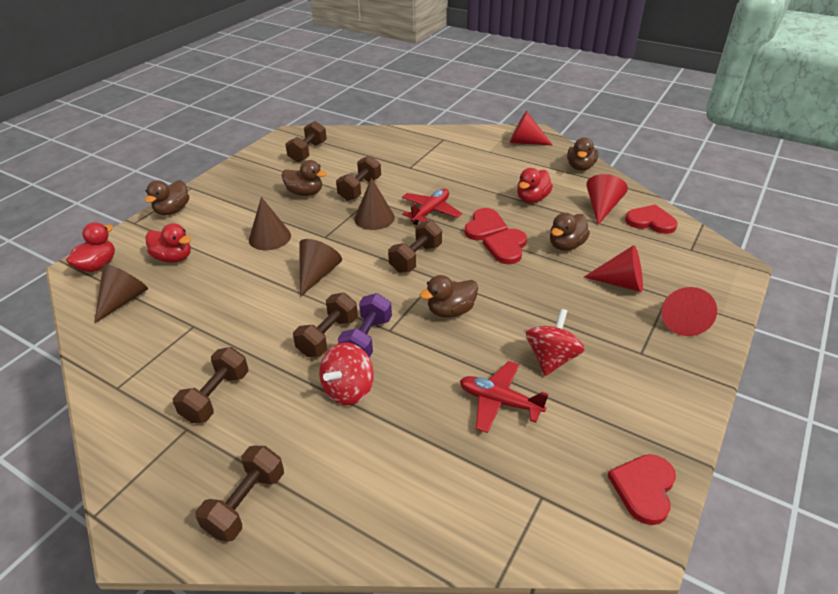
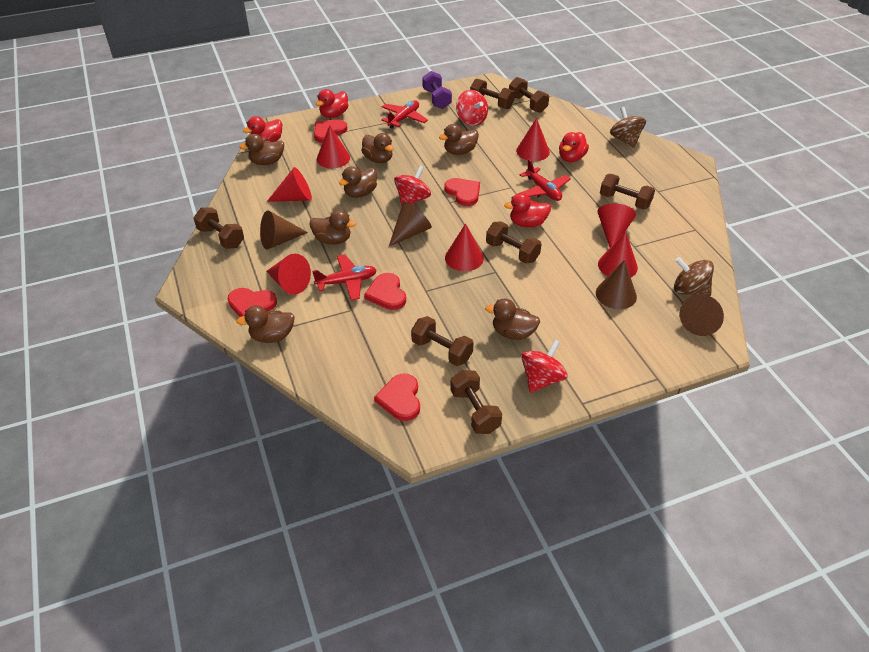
brown duck: [145,180,189,215] [281,160,327,196] [420,275,478,318] [550,213,590,251] [567,137,599,171] = 5 -> [236,306,295,343] [239,134,284,165] [309,210,356,245] [339,166,377,198] [361,133,394,163] [439,124,479,155] [485,298,540,340] = 7
brown dumbbell: [173,347,249,423] [196,446,284,542] [285,121,327,162] [293,293,358,357] [336,155,381,201] [388,220,442,273] = 6 -> [194,207,244,249] [411,316,474,366] [450,370,502,434] [470,79,515,109] [486,221,541,264] [509,77,549,113] [600,174,655,210] = 7
brown spinning top: none = 0 -> [610,107,646,148] [674,257,714,296] = 2
red cone: [510,111,552,145] [584,245,643,292] [586,174,628,225] [662,287,717,336] = 4 -> [266,254,311,295] [267,167,312,202] [317,125,350,168] [445,223,484,271] [516,118,550,161] [597,203,636,247] [598,231,638,277] = 7
red duck: [66,222,115,272] [145,223,191,263] [517,168,553,203] = 3 -> [243,116,282,142] [316,89,348,118] [504,193,551,227] [559,132,589,162] = 4
red heart: [465,208,508,241] [483,229,527,264] [608,454,676,525] [625,204,678,234] = 4 -> [228,288,277,317] [314,119,348,143] [364,273,406,310] [374,374,420,421] [445,178,480,206] = 5
red plane: [402,189,462,225] [460,361,548,433] = 2 -> [312,254,377,301] [381,100,428,129] [519,159,571,201] = 3
red spinning top: [319,342,374,405] [526,309,585,376] = 2 -> [394,165,431,206] [456,90,488,126] [521,339,567,393] = 3

